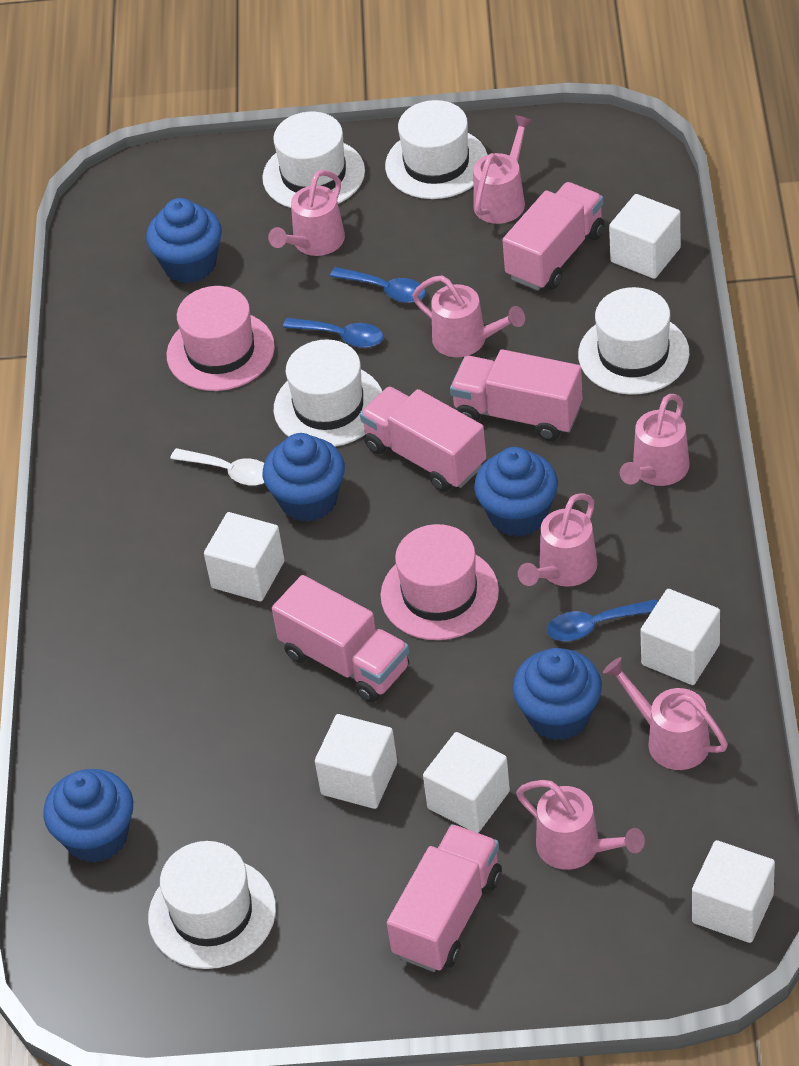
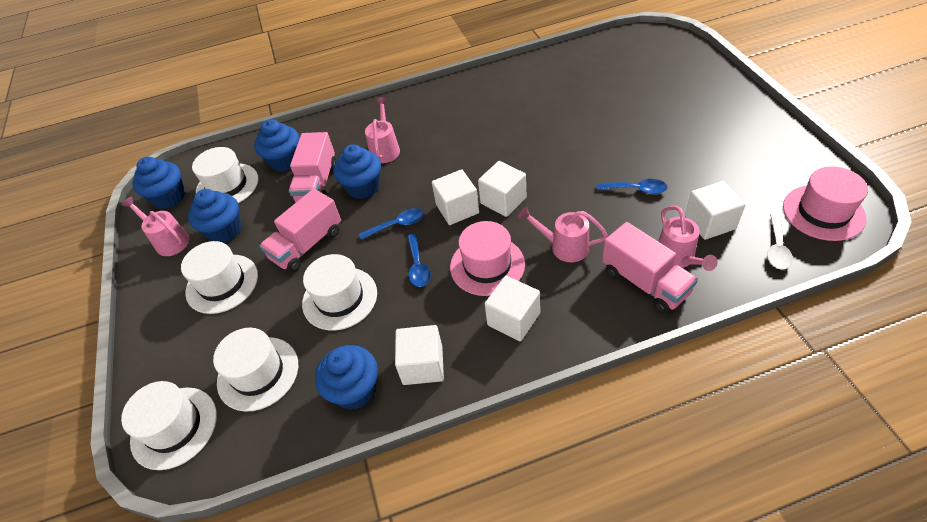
pink truck: [272,575,409,703] [360,387,486,492] [387,824,502,972] [450,349,583,441] [502,182,604,290] = 5 -> [260,189,341,273] [289,132,337,204] [602,222,698,314] = 3
pink watering can: [268,170,345,256] [412,275,525,357] [473,115,534,224] [516,780,645,870] [518,493,598,587] [603,657,728,770] [620,394,690,486] = 7 -> [121,196,189,256] [365,97,400,163] [518,206,608,262] [658,206,718,271] = 4
white cube: [204,512,284,602] [315,714,397,809] [423,732,510,833] [609,194,681,279] [640,589,720,685] [692,840,775,943] = 6 -> [395,325,444,385] [432,169,479,225] [478,161,526,217] [485,276,540,341] [685,181,745,240] = 5

